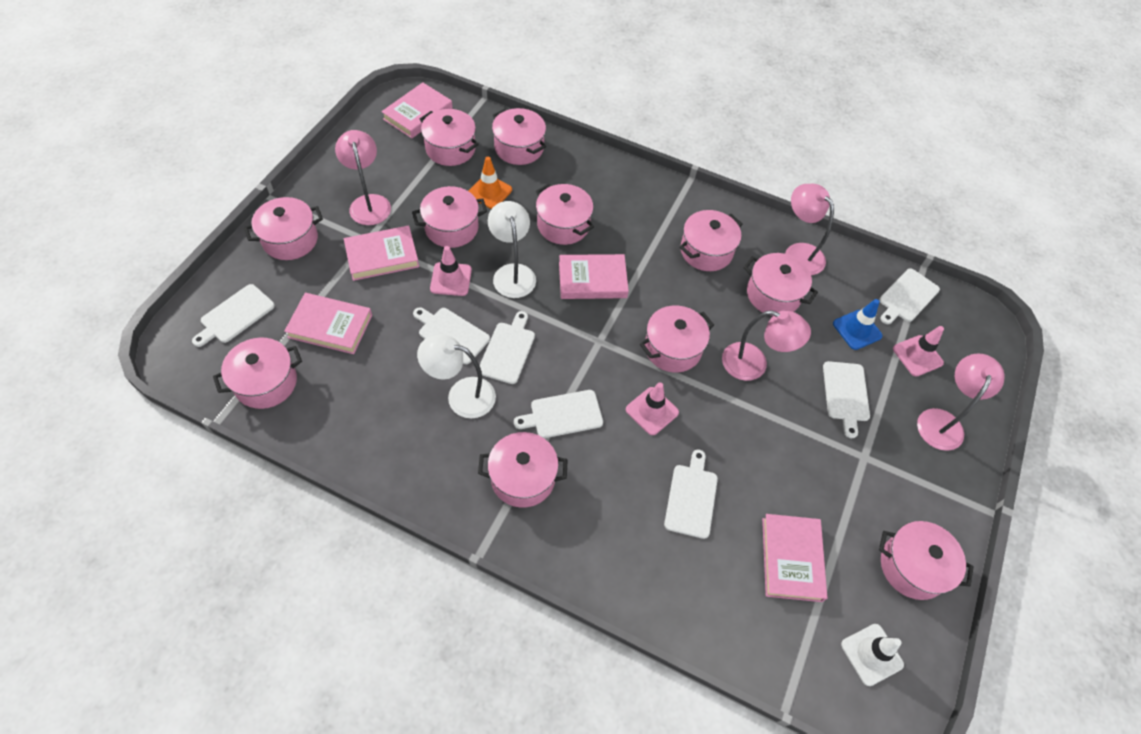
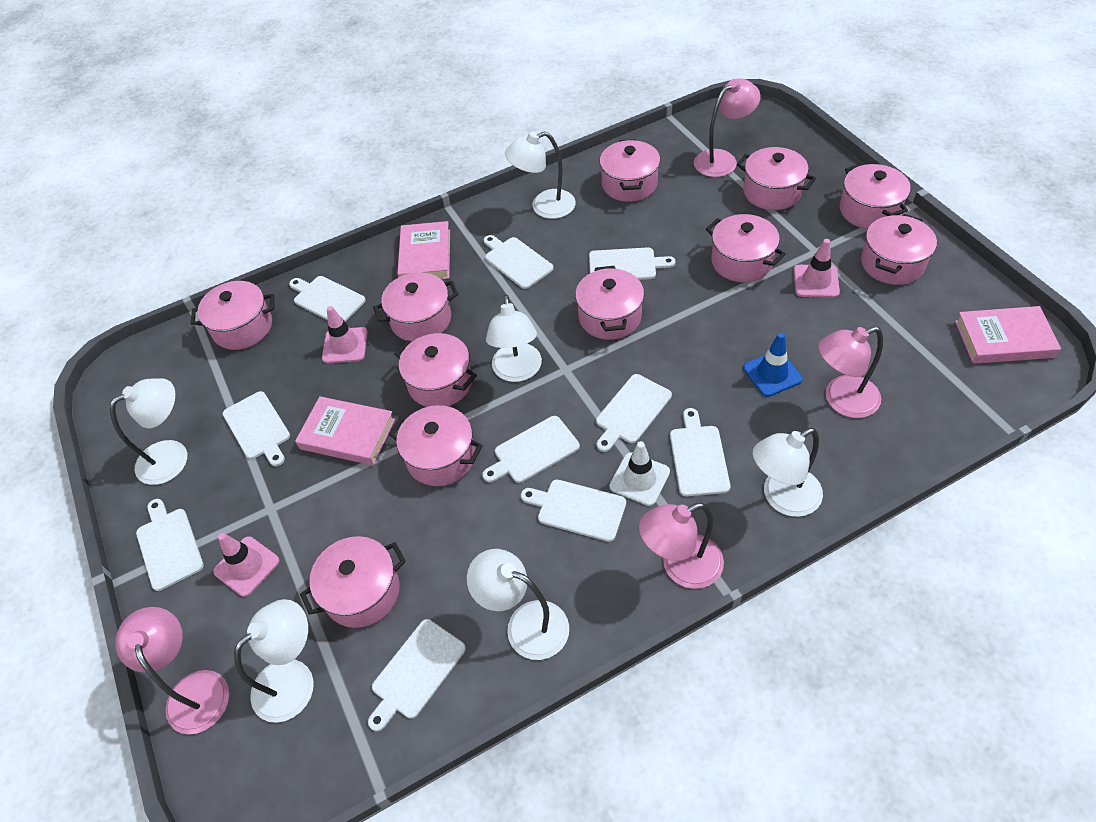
orange traffic cone: [468,157,512,209] = 1 -> none = 0
pink book: [284,293,372,354] [344,226,419,281] [381,82,453,138] [559,254,629,299] [762,514,828,602] = 5 -> [295,396,395,465] [397,221,450,279] [955,306,1061,364] = 3
white cutting board: [192,284,275,347] [413,308,490,364] [479,311,535,384] [514,390,603,438] [664,450,718,539] [823,361,870,438] [879,268,940,324] = 7 -> [136,499,204,591] [223,391,290,466] [289,276,366,322] [368,619,466,731] [482,416,580,483] [483,235,554,289] [521,479,626,542] [589,247,675,280] [596,374,672,452] [670,408,730,496] = 10
white lamp: [417,334,496,418] [488,201,536,298] = 2 -> [110,378,187,485] [234,599,313,723] [467,549,569,660] [486,295,542,382] [505,131,576,219] [753,428,823,517] = 6

